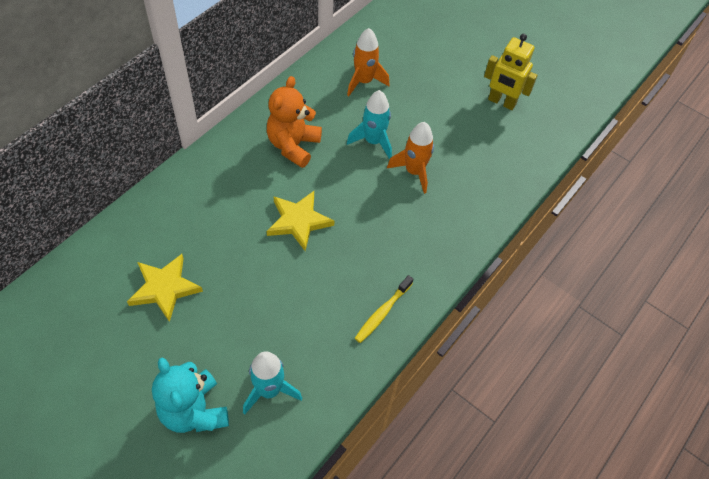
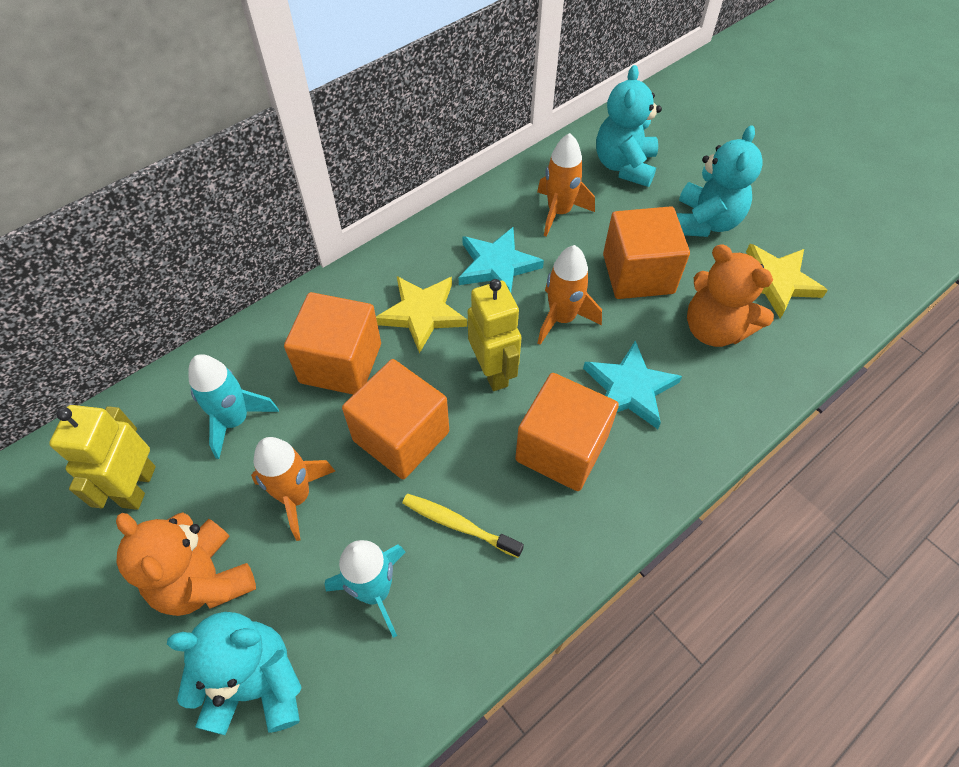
orange cube: none = 0 -> [284,292,381,395] [342,359,449,479] [515,373,619,491] [603,206,690,299] = 4
orange rocket: [347,28,389,96] [387,122,434,194] = 2 -> [251,437,335,541] [537,133,595,237] [537,245,602,345] = 3
orange teddy bear: [267,76,322,168] = 1 -> [116,513,256,616] [687,244,774,347] = 2
turquoise star: none = 0 -> [459,227,544,293] [583,340,682,429] = 2
turquoise teddy bear: [152,357,229,433] = 1 -> [167,612,302,735] [596,65,662,187] [676,125,763,237] = 3
yellow robot: [484,34,537,110] = 1 -> [49,405,156,510] [468,279,521,391] = 2

